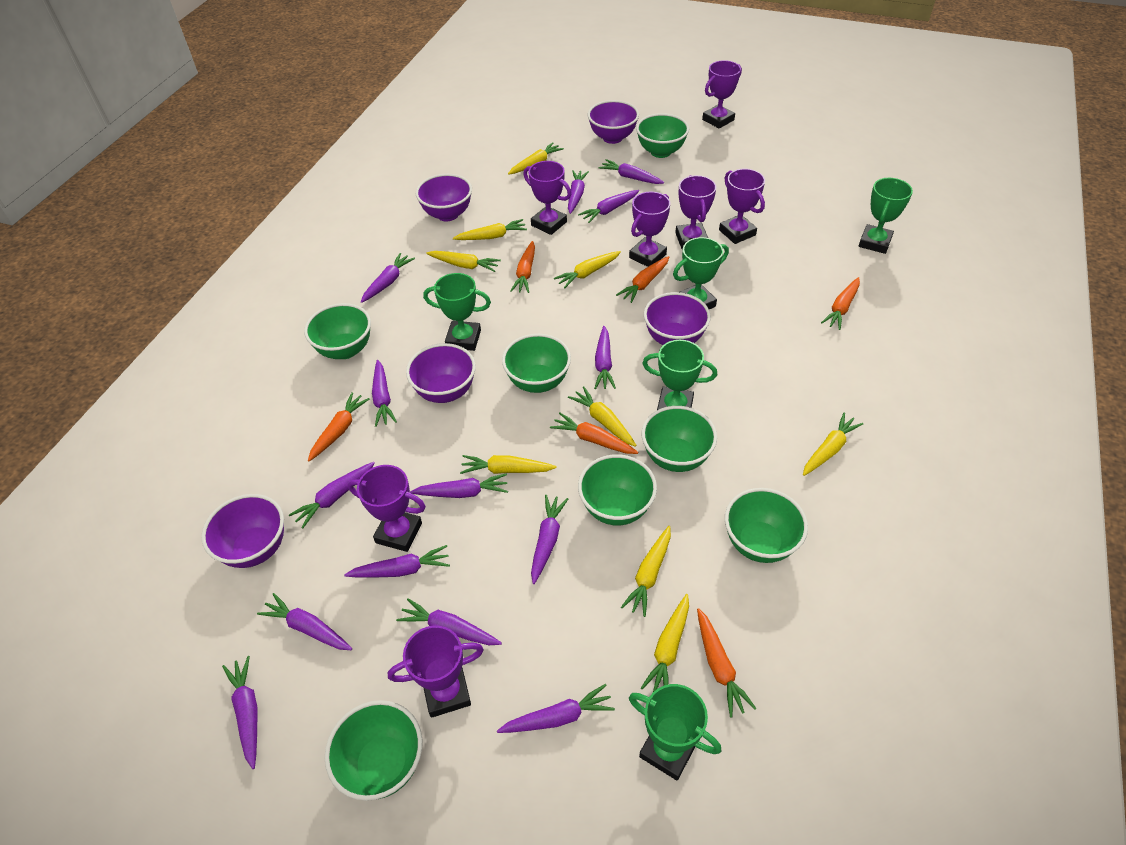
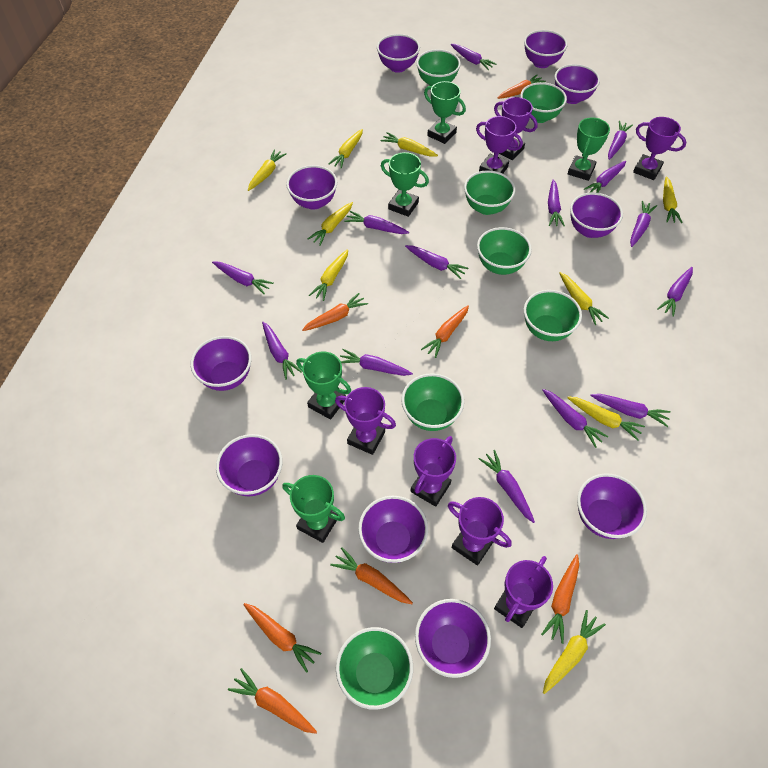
orange carrot: [308,392,370,462] [510,241,535,293] [550,412,638,454] [616,256,669,303] [697,608,757,718] [821,277,860,330] = 6 -> [228,668,317,734] [243,603,321,673] [302,293,368,331] [330,547,413,604] [421,305,469,358] [498,75,546,99] [541,554,579,644] = 7
purple bowl: [201,494,284,568] [406,343,476,403] [415,174,472,222] [588,100,639,144] [644,292,711,345] = 5 -> [191,336,252,391] [216,434,283,496] [286,165,337,210] [358,496,428,563] [377,34,420,73] [415,599,491,678] [524,30,568,68] [555,64,600,104] [570,192,623,238] [577,473,647,539] = 10

